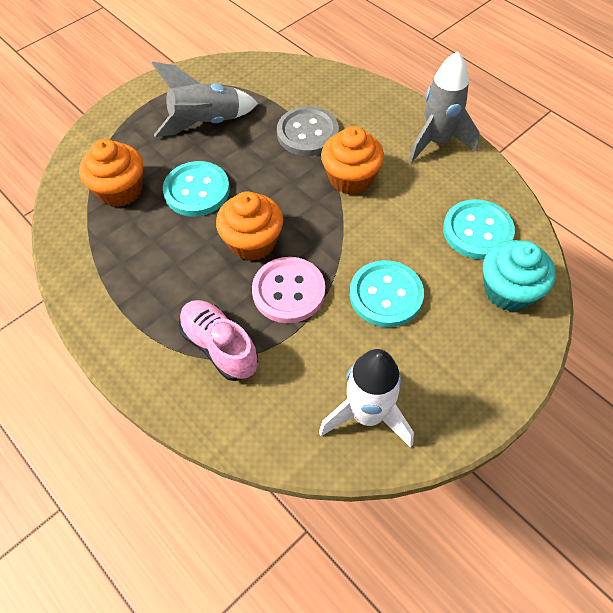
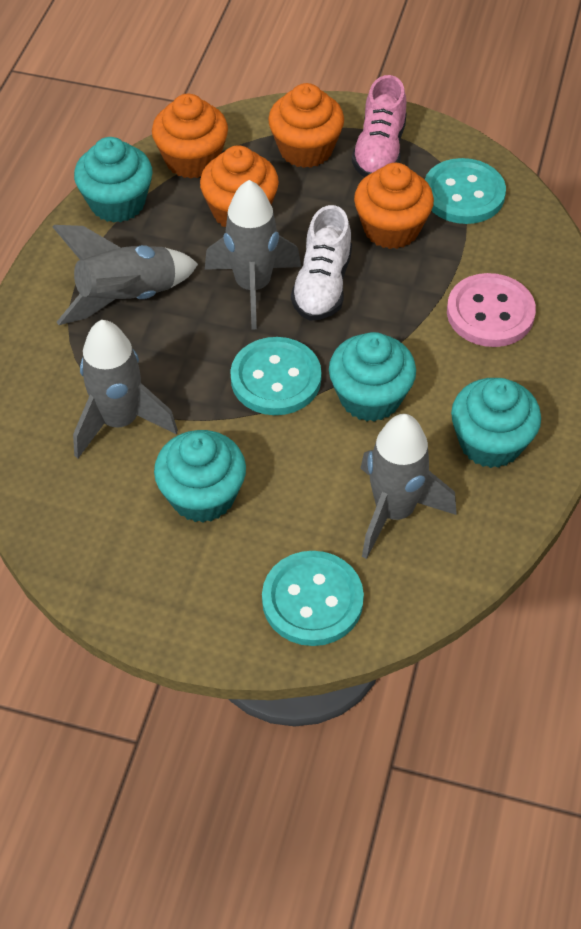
grey button: [277,106,339,156] = 1 -> none = 0
grey rocket: [152,62,258,137] [409,51,480,163] = 2 -> [52,225,198,325] [73,320,178,459] [205,180,301,329] [360,414,457,559] = 4
orange cupcake: [79,139,143,207] [216,191,283,261] [321,126,384,195] = 3 -> [152,94,228,179] [200,145,279,227] [268,83,344,168] [354,163,434,249] = 4
turquoise cupcake: [483,240,556,311] = 1 -> [74,137,152,223] [154,430,246,523] [329,332,416,422] [451,378,541,468] = 4
white rocket: [319,349,414,448] = 1 -> none = 0
white shoe: none = 0 -> [291,205,352,321] = 1

